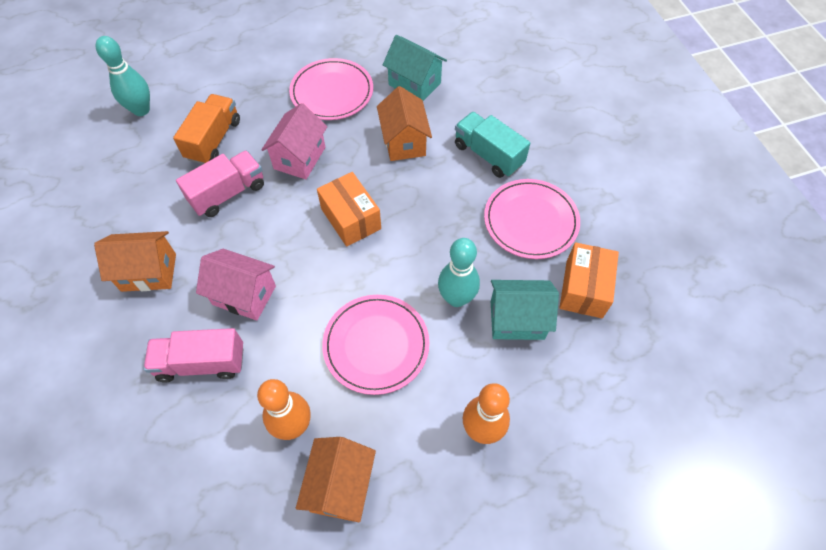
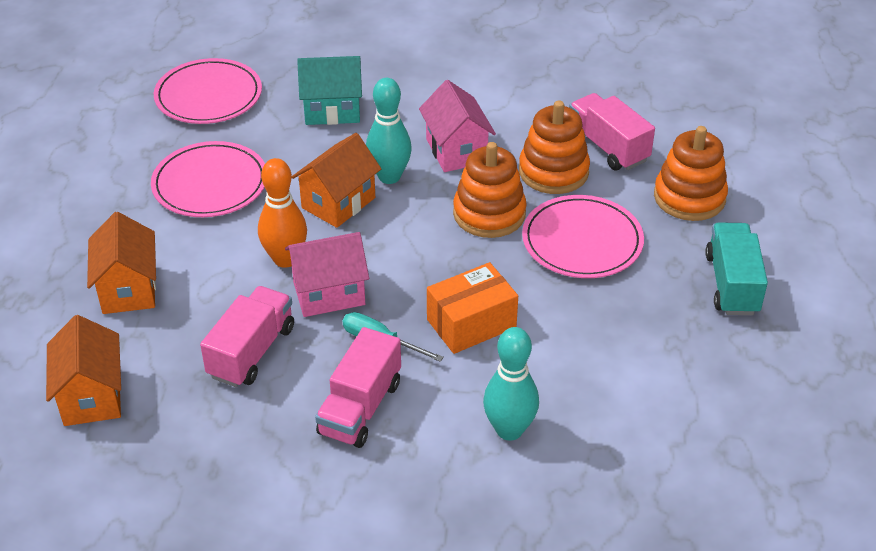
orange bowling pin: [257,379,311,440] [463,383,510,444] = 2 -> [258,158,307,268] = 1
orange box: [317,172,381,247] [559,242,619,318] = 2 -> [427,262,518,354] = 1
orange stacking toy: none = 0 -> [453,142,527,238] [519,101,590,194] [654,126,728,221] = 3
orange truck: [173,94,240,164] = 1 -> none = 0
pink truck: [144,328,243,383] [176,150,264,217] = 2 -> [200,286,294,387] [315,327,401,448] [569,93,655,170] = 3
turquoise house: [383,35,447,101] [491,280,559,340] = 2 -> [297,56,362,125] = 1
turquoise screwdriver: none = 0 -> [343,312,444,362] = 1

